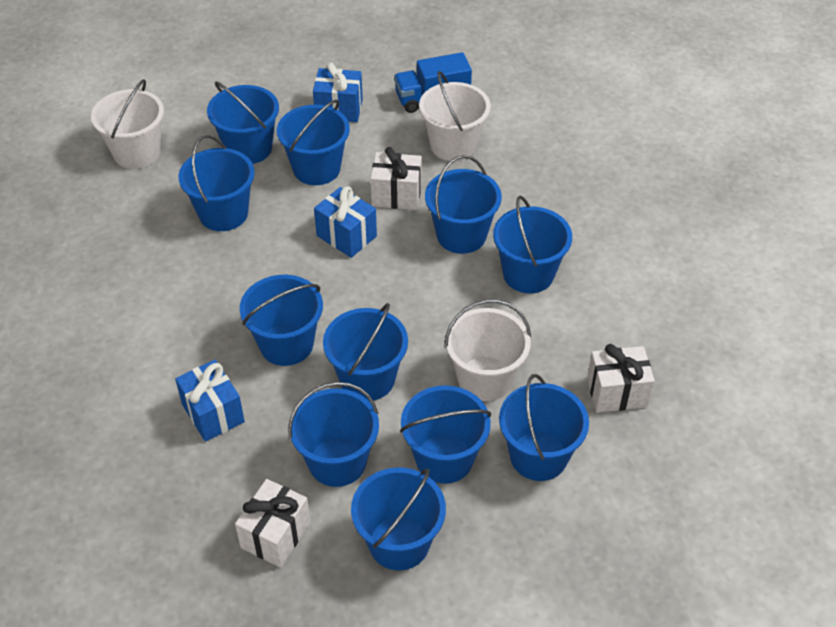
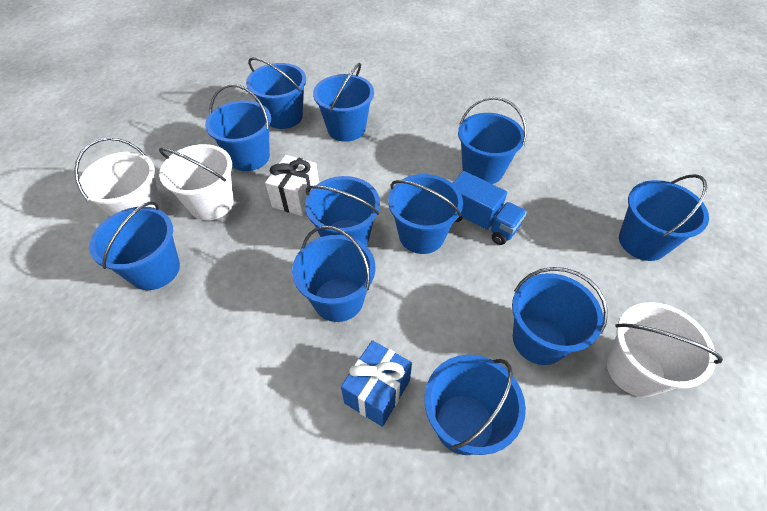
blue gift: [175,360,245,442] [313,63,363,122] [314,186,377,258] = 3 -> [341,340,412,427] = 1
white gift: [235,479,311,568] [370,147,422,210] [587,344,655,413] = 3 -> [265,155,319,216] = 1

